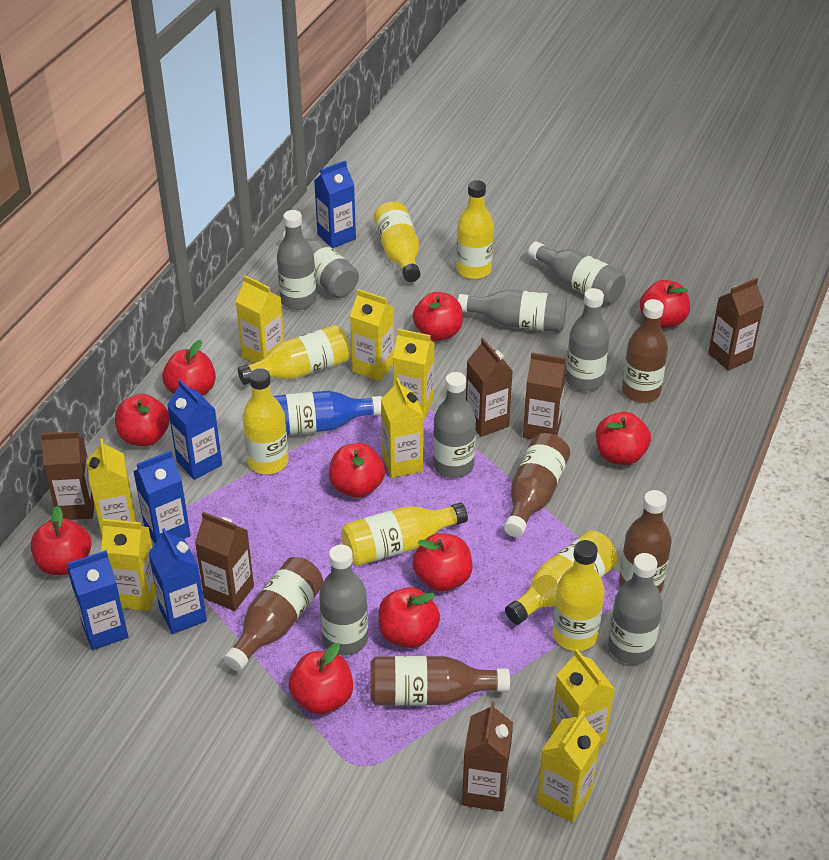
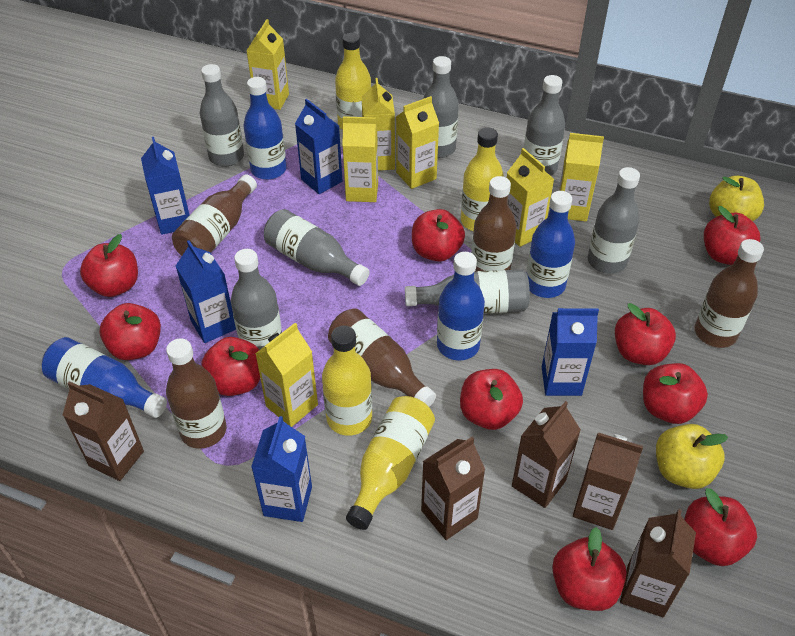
blue bottle: [273,391,382,435] = 1 -> [42,337,167,418] [243,77,287,180] [437,252,485,361] [527,191,575,298] = 4
brown carton: [41,431,94,520] [195,512,254,611] [462,702,513,812] [466,338,513,437] [523,352,567,439] [708,278,764,371] = 6 -> [63,381,144,481] [421,437,485,540] [512,401,581,508] [573,432,643,530] [620,509,696,617] = 5
grey bottle: [277,210,317,310] [282,231,359,298] [319,545,368,656] [433,372,476,478] [458,289,567,332] [528,242,626,305] [566,288,610,391] [608,553,663,664] = 8 -> [200,64,244,167] [231,249,282,349] [264,209,370,286] [405,269,530,314] [423,56,459,158] [524,75,565,176] [588,167,640,274] = 7
yellow apple: none = 0 -> [656,424,728,489] [709,176,764,221] = 2
yellow bottle: [238,325,350,385] [243,368,289,474] [341,503,468,566] [374,201,421,282] [456,180,494,279] [505,530,617,625] [552,540,605,651] = 7 -> [322,326,372,436] [335,33,371,130] [346,396,435,530] [461,127,504,231] = 4
yellow carton: [87,438,137,535] [101,519,156,611] [235,275,284,363] [350,289,394,381] [381,378,424,478] [393,329,435,420] [537,711,601,823] [551,649,614,746] = 8 -> [246,19,289,110] [255,323,318,427] [342,116,378,202] [362,78,395,171] [396,96,439,189] [507,148,554,247] [559,133,604,222] = 7

